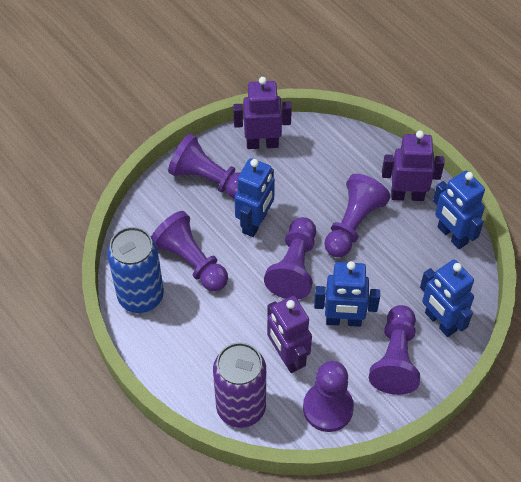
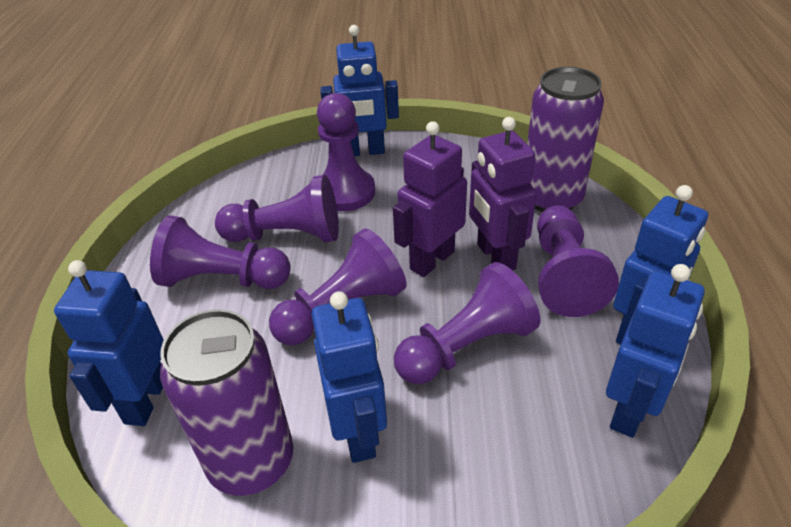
blue can: [107,227,164,313] = 1 -> none = 0
blue robot: [234,158,275,237] [314,261,380,327] [420,260,474,337] [433,171,485,249] = 4 -> [54,260,164,426] [311,291,387,463] [320,25,399,156] [606,264,705,438] [613,185,708,345] = 5
purple can: [213,342,266,428] = 1 -> [160,309,293,496] [527,67,604,212] = 2
purple robot: [233,77,292,149] [267,296,312,373] [382,131,445,201] = 3 -> [393,121,467,277] [469,117,537,271] = 2

